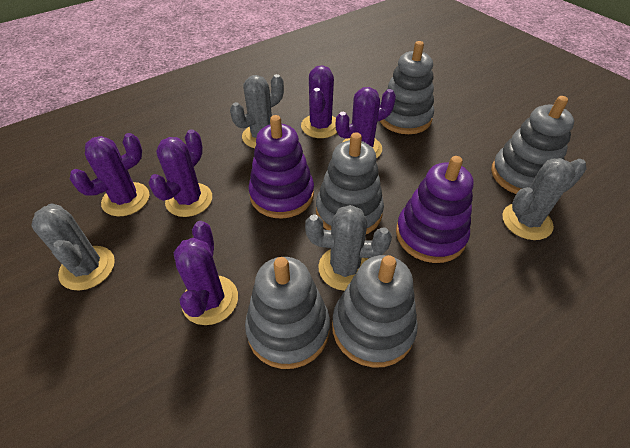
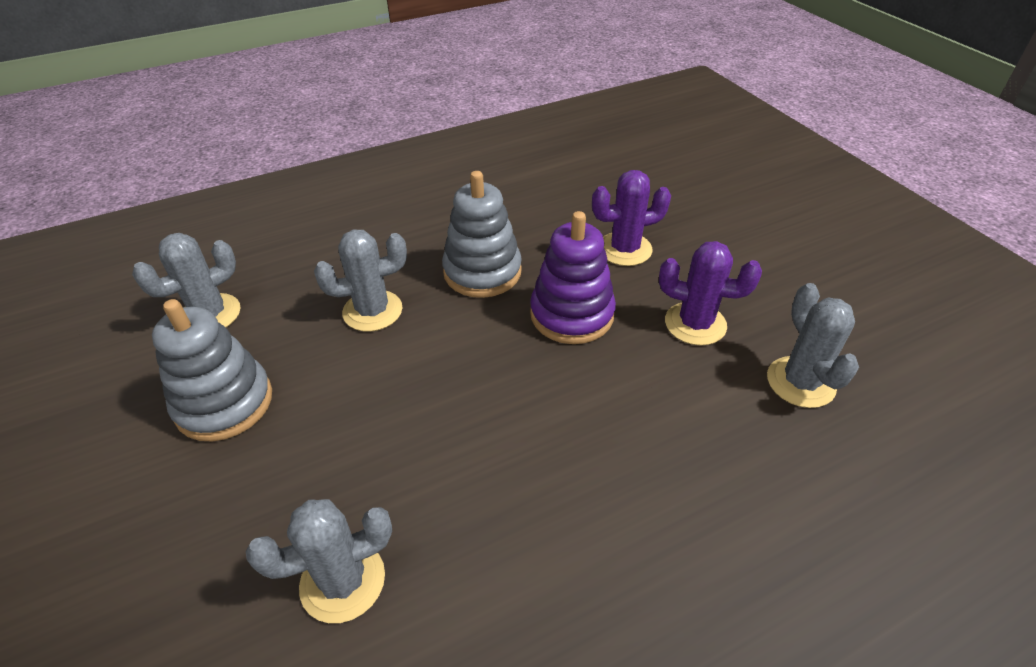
grey stacking toy: [245,257,330,369] [316,132,384,234] [332,255,418,368] [380,41,434,134] [491,96,574,194] = 5 -> [152,299,272,441] [442,171,522,298] = 2
purple cactus: [70,133,149,216] [148,129,212,217] [173,221,238,325] [301,65,337,138] [336,87,396,159] = 5 -> [592,170,671,266] [659,241,762,345] = 2
purple stacking toy: [248,115,314,219] [396,156,474,263] = 2 -> [530,211,616,344] = 1

